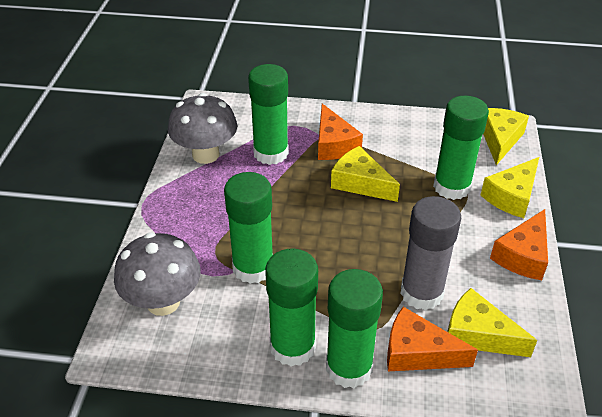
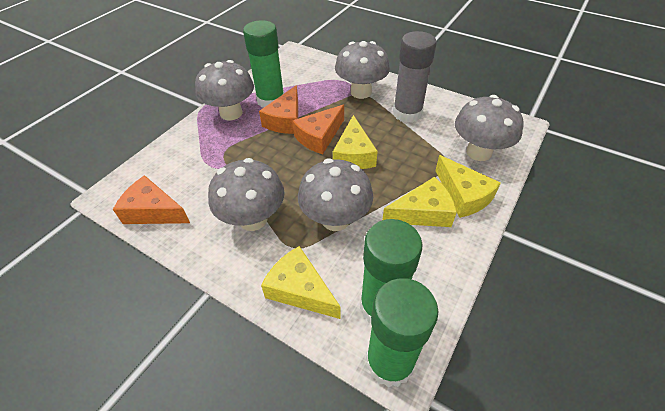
green glue stick: [224,172,273,284] [248,64,289,165] [265,249,318,366] [326,269,383,388] [433,96,489,200] = 5 -> [243,20,284,107] [360,219,422,323] [366,278,438,387] = 3
grey mushroom: [114,232,201,316] [168,93,237,164] = 2 -> [195,60,254,121] [208,158,285,231] [298,159,373,231] [335,41,390,99] [455,95,524,161] = 5

